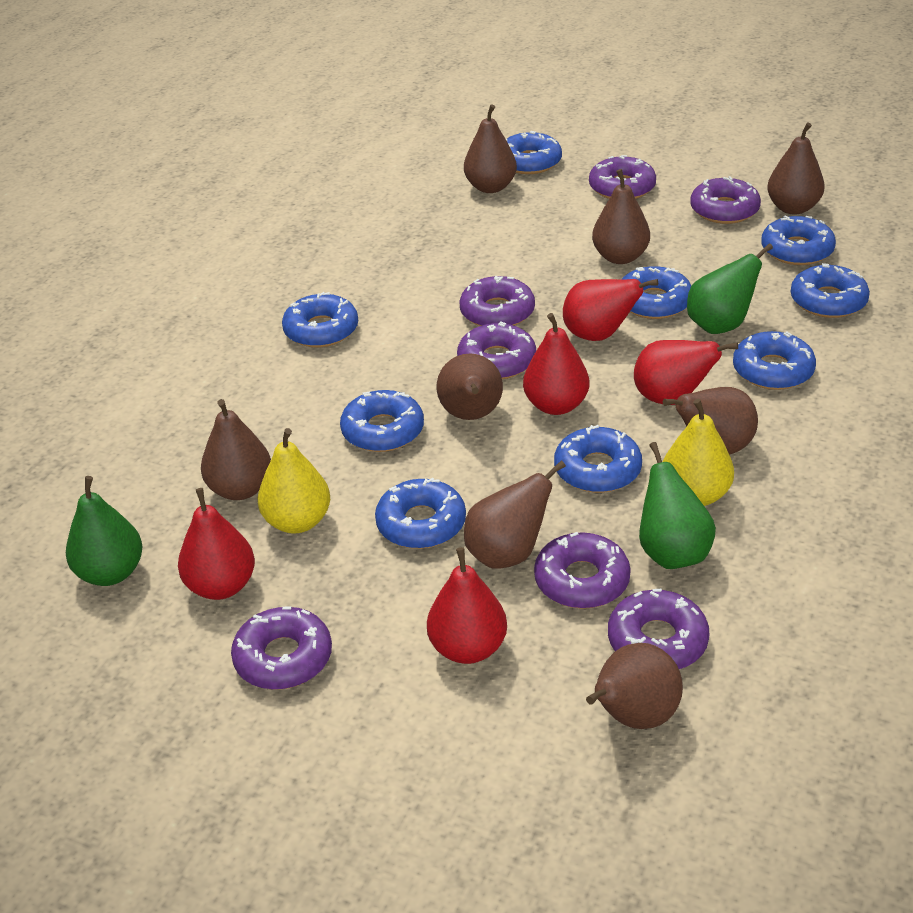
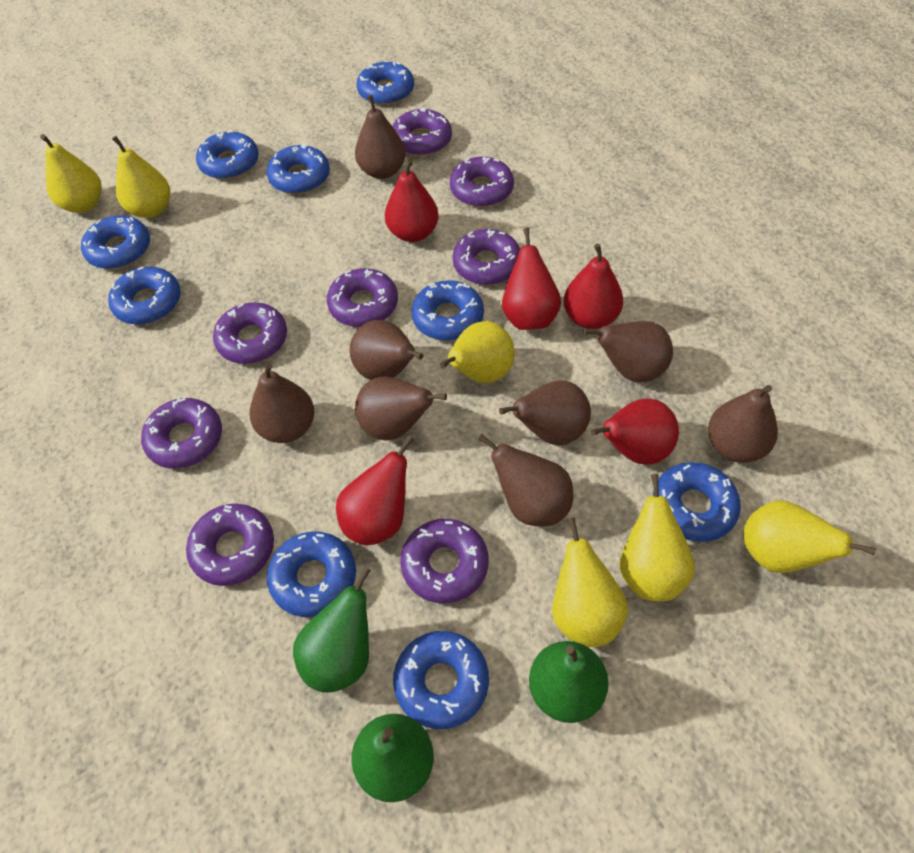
purple donut: [231,606,332,690] [457,321,536,379] [459,276,535,326] [534,532,631,609] [589,155,656,199] [608,589,709,669] [690,176,761,224] = 7 -> [141,398,222,469] [186,504,274,586] [213,302,287,364] [327,268,398,327] [392,108,452,156] [400,519,489,603] [450,157,514,207] [453,229,520,285] = 8
yellow pear: [258,428,330,534] [663,399,734,506] = 2 -> [40,134,102,213] [112,136,170,218] [440,321,515,383] [552,517,628,647] [620,474,695,601] [743,500,876,573] = 6

